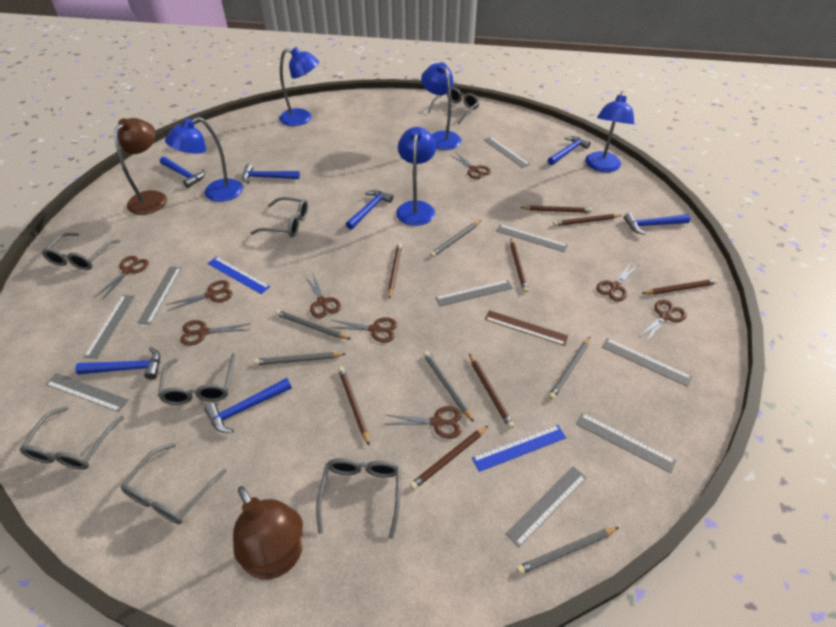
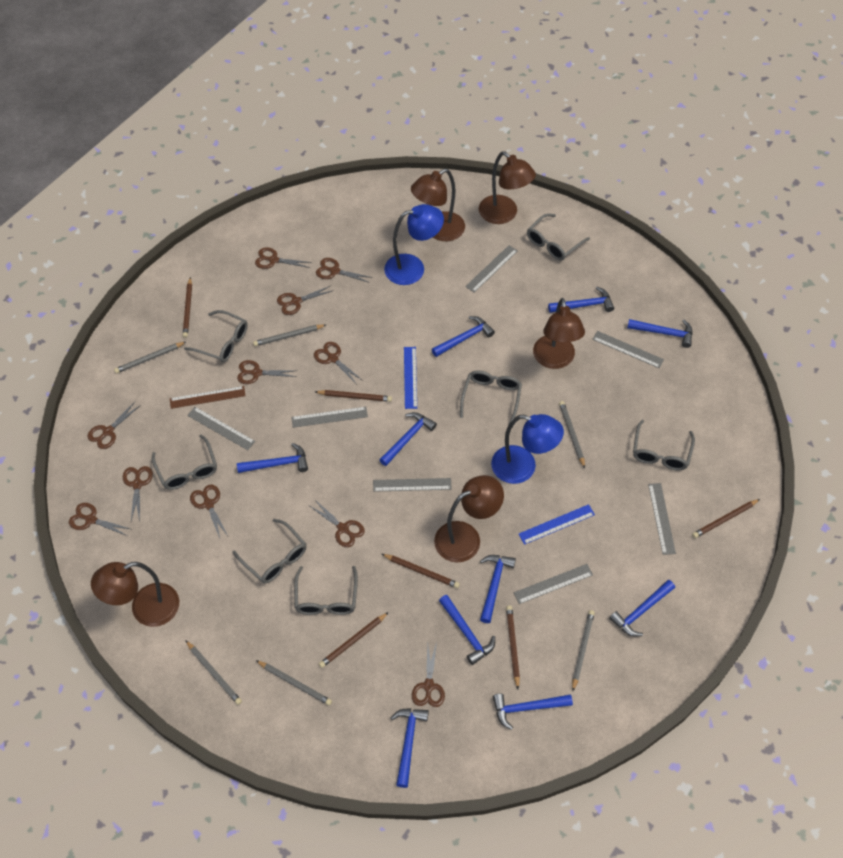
blue hammer: [75,347,160,380] [160,157,205,188] [204,378,292,433] [242,164,300,184] [346,190,393,230] [548,136,591,165] [624,213,690,235] = 7 -> [237,443,308,473] [379,412,437,466] [391,709,429,788] [432,316,495,357] [439,595,495,665] [480,555,516,623] [493,694,573,730] [548,287,614,313] [609,580,675,637] [627,319,693,348] = 10
blue lamp: [165,117,243,202] [279,47,319,126] [396,127,436,226] [421,62,462,150] [585,91,634,173] = 5 -> [384,204,444,285] [491,414,564,484] = 2
brown lamp: [114,118,167,215] [233,486,303,580] = 2 -> [91,562,179,627] [411,169,465,241] [434,475,504,562] [479,151,536,224] [533,298,585,369] = 5
brown pencil: [338,366,369,445] [388,243,402,299] [410,426,488,490] [469,354,514,429] [510,238,528,293] [520,205,592,213] [553,214,622,226] [642,279,718,295] = 8 -> [183,277,192,338] [315,390,392,402] [319,612,389,668] [382,554,460,588] [506,605,520,689] [692,499,760,538] = 6
brown scissors: [95,256,149,300] [165,280,233,311] [180,320,249,346] [305,272,341,318] [329,317,397,343] [384,406,461,439] [451,152,491,179] [596,262,638,302] [639,300,687,341] = 9 -> [69,503,130,536] [88,402,141,449] [123,466,153,522] [190,485,228,538] [237,360,298,384] [255,247,312,269] [277,286,334,315] [310,499,365,547] [314,342,362,383] [316,258,373,283] [412,642,445,707] = 11
grey ruler: [45,373,129,412] [84,295,135,359] [138,267,182,325] [435,280,513,307] [484,137,530,168] [496,224,568,252] [505,466,587,548] [576,413,676,473] [602,338,692,387] = 9 -> [187,407,255,450] [291,407,368,428] [373,478,451,492] [465,245,518,292] [514,564,593,604] [592,331,664,368] [648,483,676,555] = 7

